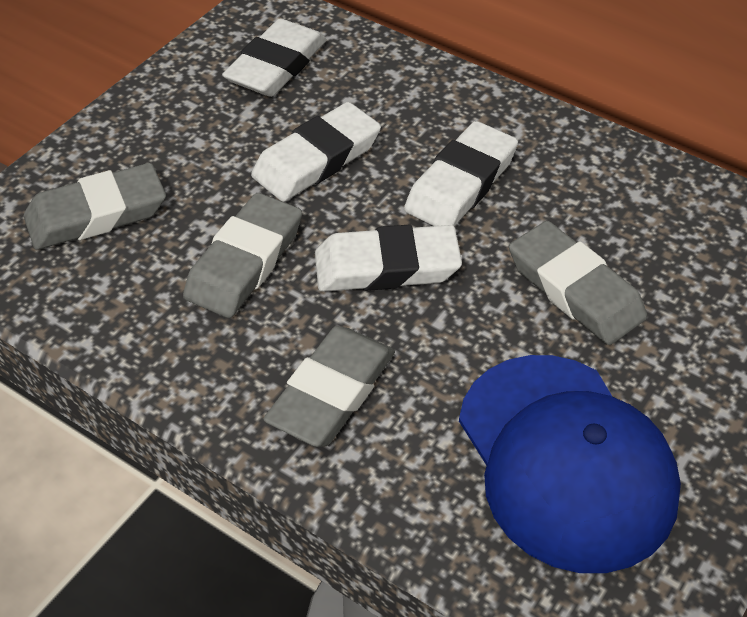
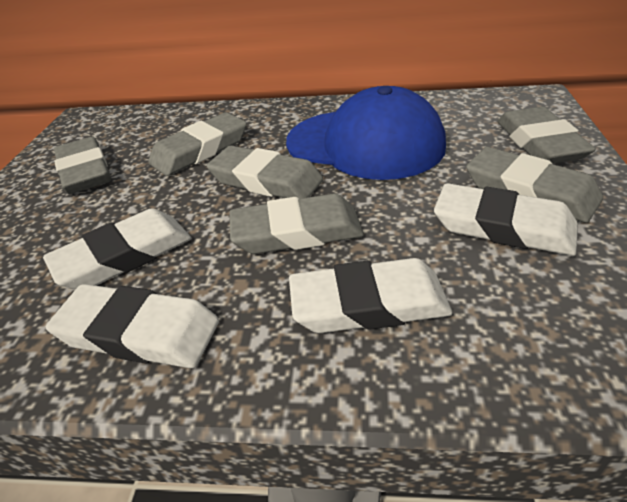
grey eraser: [24,163,166,250] [183,193,302,318] [263,326,395,447] [509,221,647,345] = 4 -> [54,137,111,194] [148,112,247,176] [207,146,323,199] [229,194,364,254] [466,147,603,223] [497,107,596,163] = 6

